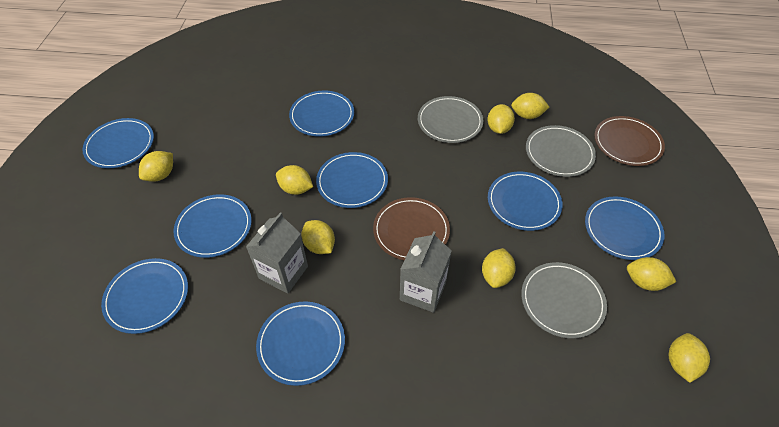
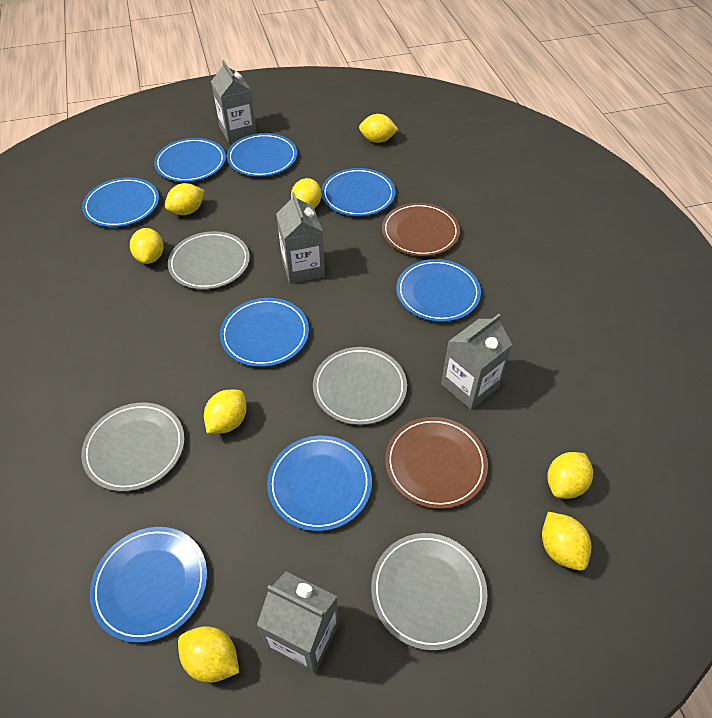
grey carton: [246,212,308,293] [400,231,451,313] = 2 -> [211,60,257,143] [257,572,339,674] [276,192,325,284] [441,314,512,410] = 4
grey plate: [418,96,483,143] [521,262,607,338] [526,125,596,177] = 3 -> [81,403,185,492] [168,231,250,290] [313,347,407,425] [371,533,488,651] = 4

